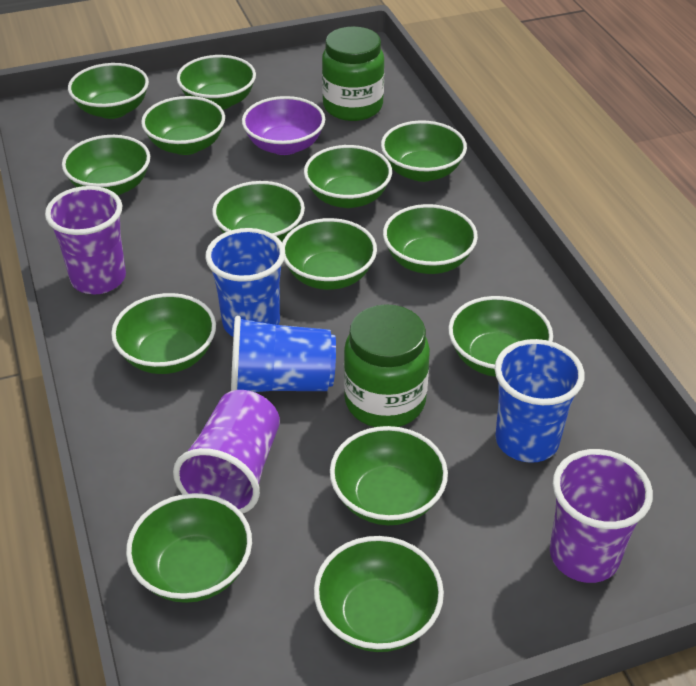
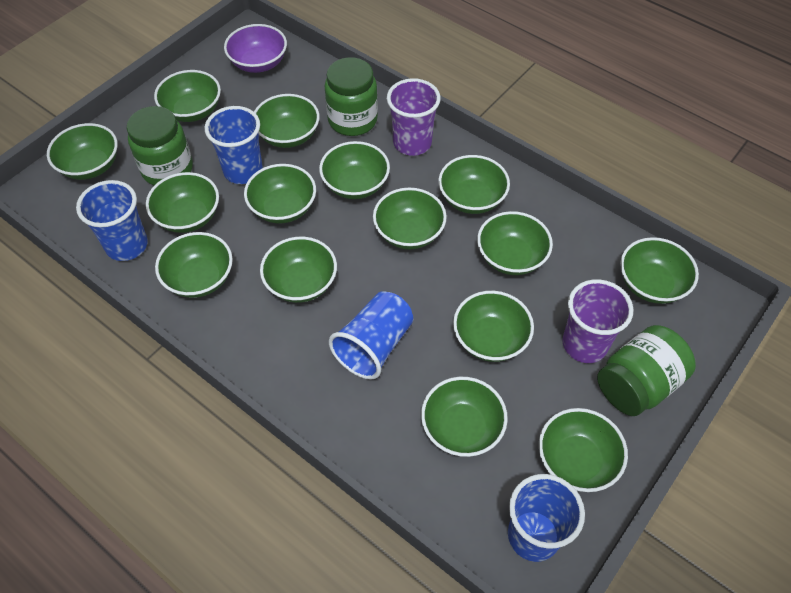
blue cup: [205,228,285,336] [231,315,336,392] [495,339,585,463] = 3 -> [76,180,148,261] [205,106,263,184] [329,291,414,380] [508,474,585,562] = 4
green bowl: [62,135,150,195] [68,63,149,119] [111,293,216,374] [126,493,252,603] [141,96,225,155] [177,55,256,109] [212,181,305,242] [282,218,377,290] [304,145,392,208] [314,536,444,652] [330,426,448,525] [381,120,467,182] [383,204,478,274] [448,296,553,377] = 14 -> [47,123,118,180] [146,172,219,233] [154,70,221,122] [155,232,233,298] [244,164,316,224] [254,94,319,148] [260,237,337,303] [319,141,390,199] [373,188,447,249] [421,377,508,457] [438,155,510,214] [453,291,534,362] [477,211,553,275] [539,408,628,492] [620,237,699,304] = 15
green jar: [322,26,384,121] [344,304,430,427] = 2 -> [127,106,193,185] [325,57,378,136] [597,325,696,416] = 3
purple cup: [45,186,126,294] [173,390,280,514] [550,449,653,583] = 3 -> [387,78,441,156] [562,279,633,363] = 2

